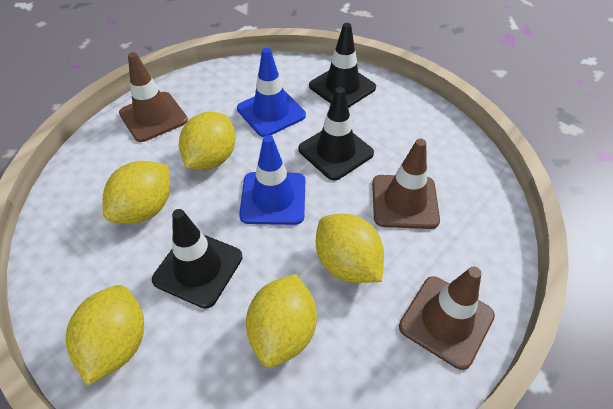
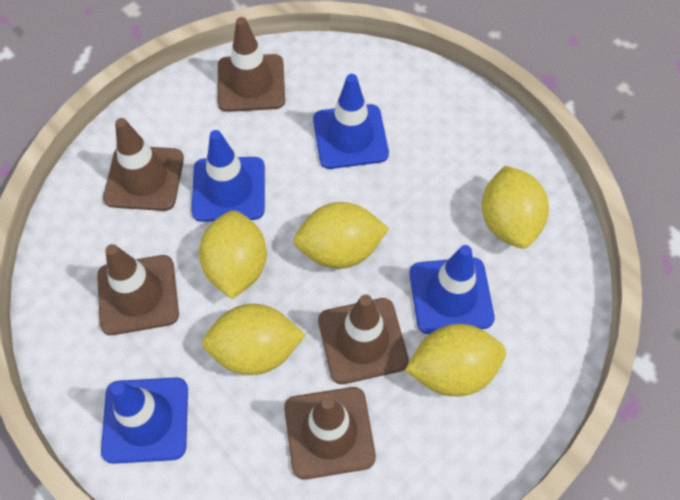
black traffic cone: [152,209,242,309] [298,87,374,180] [309,23,376,108] = 3 -> none = 0
blue traffic cone: [237,48,306,137] [239,135,305,225] = 2 -> [101,377,188,464] [192,130,265,222] [313,74,389,169] [409,245,495,334] = 4
brown traffic cone: [119,52,188,142] [372,139,440,229] [399,267,495,370] = 3 -> [97,244,179,335] [103,118,184,211] [218,17,285,112] [284,387,376,480] [318,294,409,384] = 5

